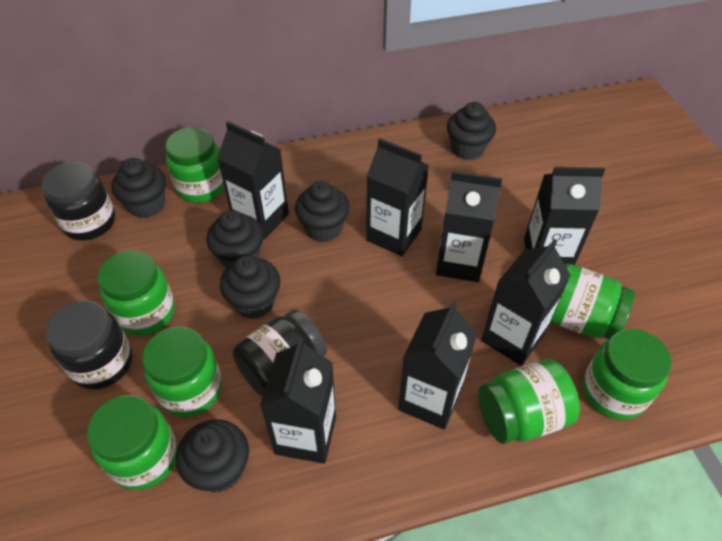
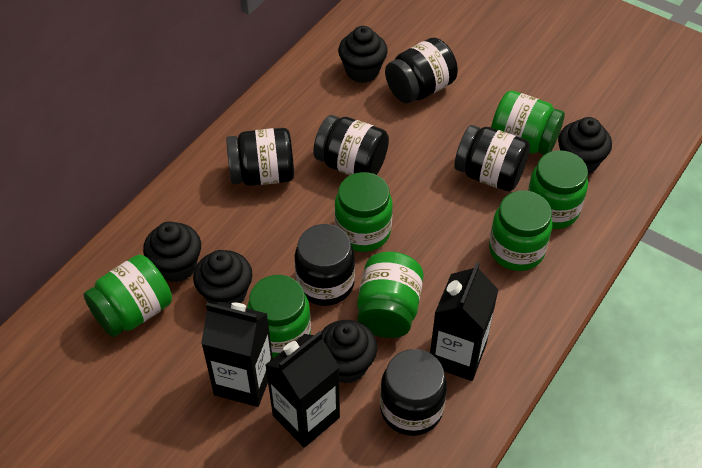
black carton: [217,121,289,239] [260,337,336,464] [366,138,429,256] [398,301,477,429] [436,171,502,282] [481,239,571,366] [524,167,605,265] = 7 -> [201,302,273,407] [265,331,340,448] [430,262,499,381] = 3
black cupcake: [112,158,166,218] [176,419,249,493] [206,210,264,268] [220,255,280,319] [295,181,350,242] [447,102,496,160] = 6 -> [143,221,201,282] [193,250,252,304] [321,320,377,384] [338,26,388,83] [558,117,612,175] = 5
black jar: [42,162,115,241] [46,301,133,390] [232,309,327,397] = 3 -> [226,128,294,186] [295,224,355,306] [313,115,389,175] [380,349,447,436] [385,38,458,104] [454,125,530,191] = 6

